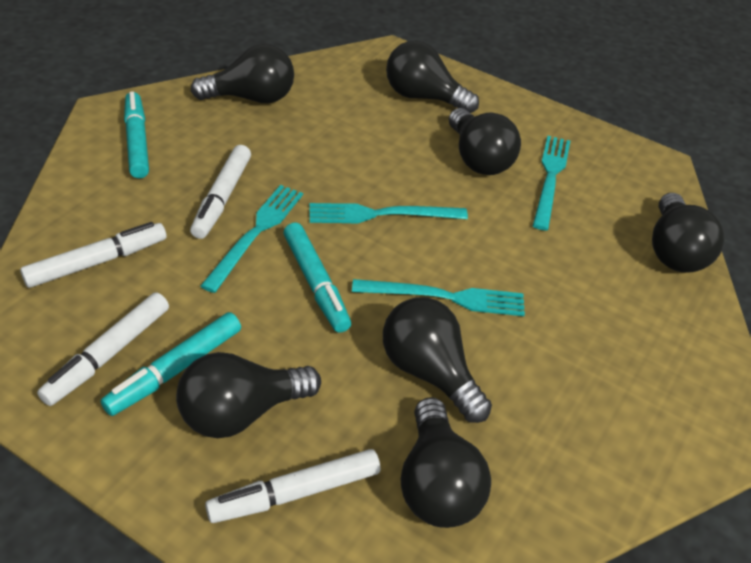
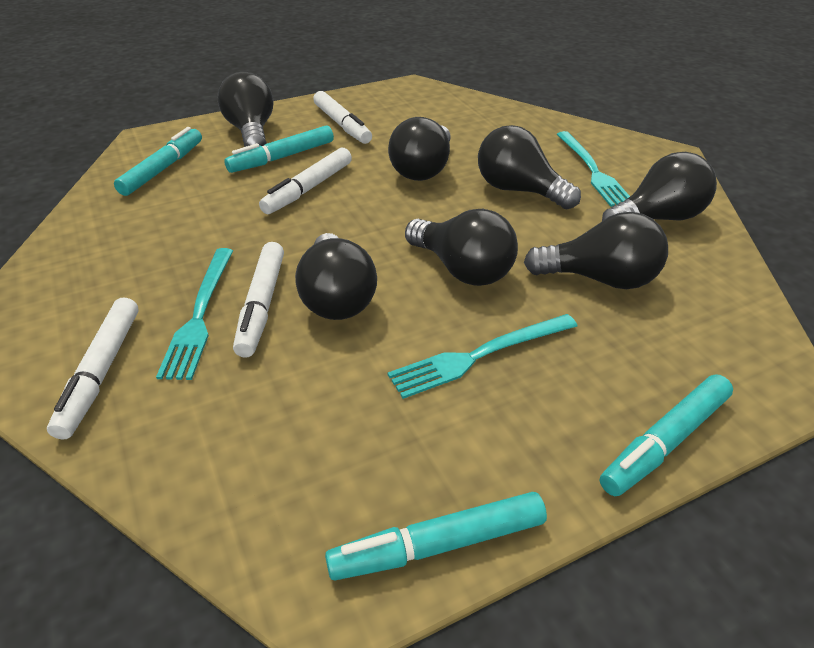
turquoise fork: [201,185,303,293] [309,203,468,223] [352,279,525,316] [533,136,570,231] = 4 -> [156,248,233,380] [388,314,577,399] [557,131,630,207] = 3
turquoise marker: [100,312,241,416] [124,91,149,178] [283,223,351,333] = 3 -> [114,127,202,196] [224,126,334,173] [325,492,547,580] [600,374,733,496] = 4

